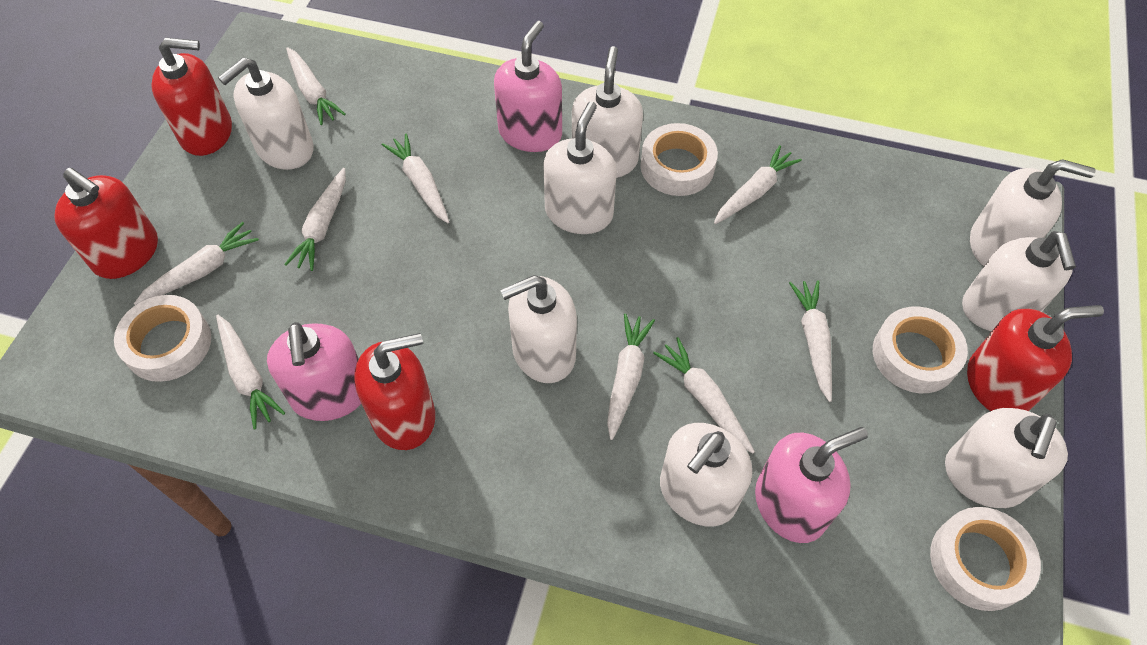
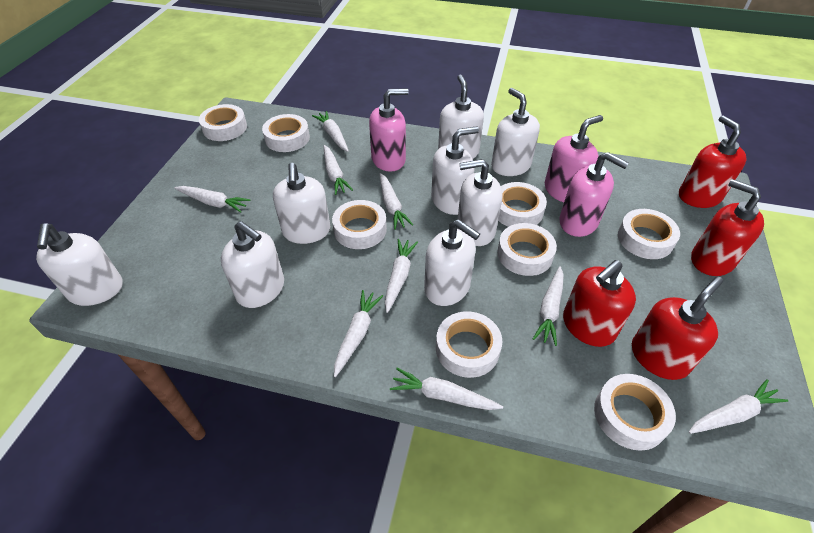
white tape: [114,295,211,382] [641,123,718,196] [873,306,968,393] [930,507,1041,611] = 4 -> [199,104,247,141] [262,114,310,152] [332,200,387,249] [436,311,502,378] [497,223,557,276] [498,182,547,227] [594,374,676,451] [618,209,680,259] = 8

